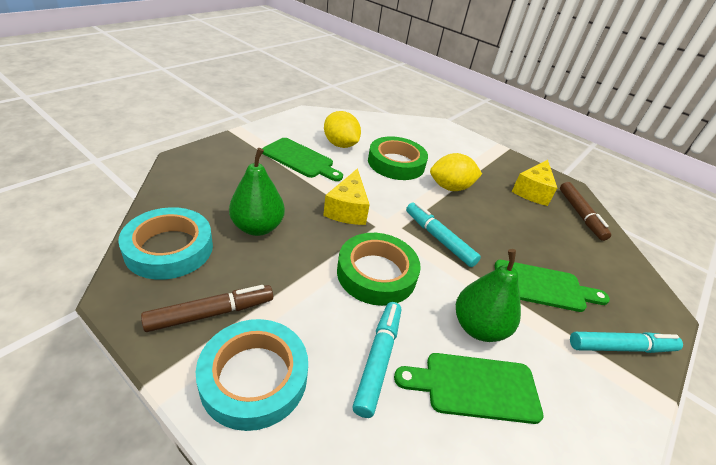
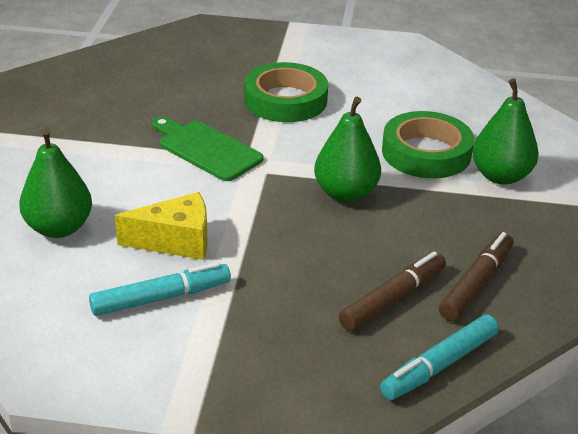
green cutting board: [262,138,343,181] [394,353,544,424] [495,260,610,312] = 3 -> [152,117,263,181] = 1
green pear: [229,148,285,236] [456,249,521,342] = 2 -> [19,128,92,238] [314,97,381,202] [472,79,539,185] = 3
turquoise marker: [352,302,401,418] [406,202,481,267] [570,332,683,353] = 3 -> [89,262,231,316] [380,315,499,400] = 2
turquoise tape: [118,207,213,280] [196,319,308,431] = 2 -> none = 0
yellow cheese: [323,168,370,225] [512,160,557,206] = 2 -> [115,192,208,260] = 1
yellow lemon: [324,111,361,148] [430,153,482,191] = 2 -> none = 0

